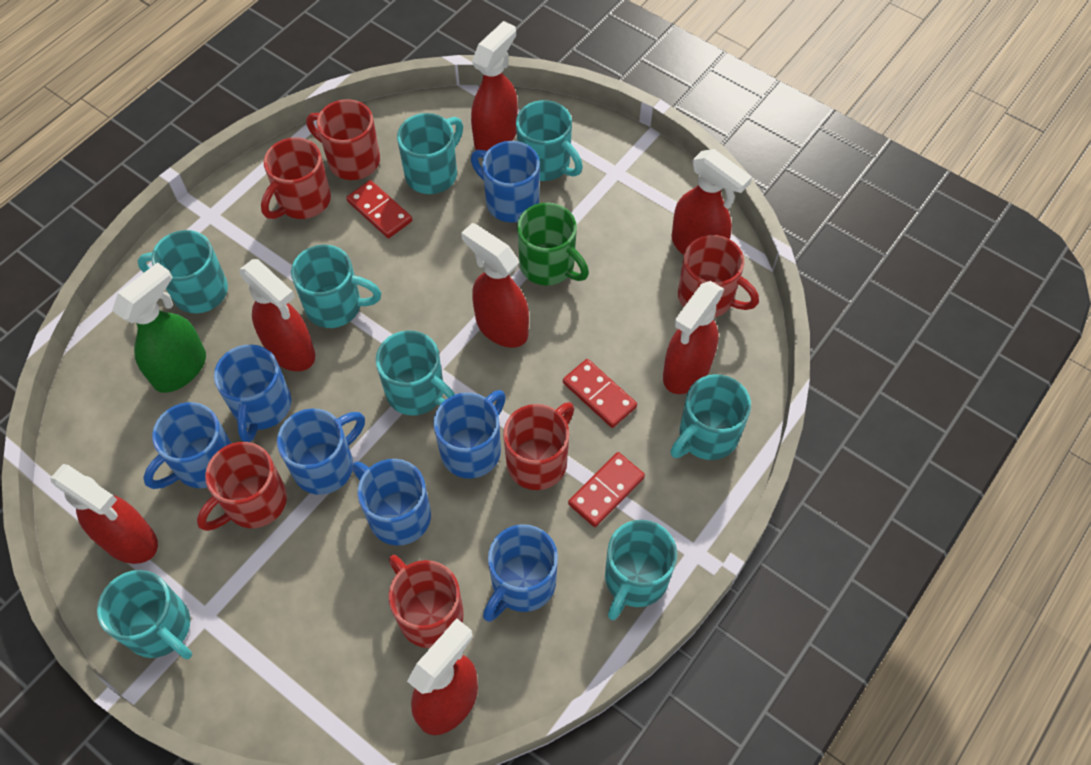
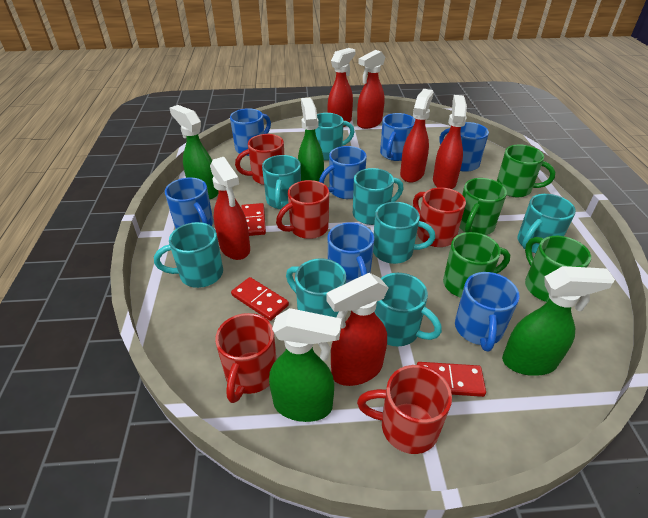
green mug: [517,203,589,285] = 1 -> [443,232,510,298] [459,178,507,235] [497,145,555,197] [525,236,591,302] = 4
green spray bottle: [112,262,206,393] = 1 -> [169,105,218,199] [269,308,342,422] [298,98,324,182] [502,266,615,376] = 4
red mug: [197,442,287,531] [261,137,331,219] [306,99,380,180] [388,555,464,648] [503,402,574,490] [678,235,759,317] = 6 -> [215,313,277,403] [235,134,284,185] [276,180,329,239] [357,365,452,454] [413,187,466,247] = 5
red spray bottle: [50,464,158,564] [240,259,315,371] [407,618,478,735] [461,223,529,348] [471,21,518,151] [663,281,724,394] [672,149,752,255] = 7 -> [210,157,250,260] [327,48,355,127] [327,273,389,386] [357,50,385,129] [400,89,434,183] [433,95,467,189] = 6

